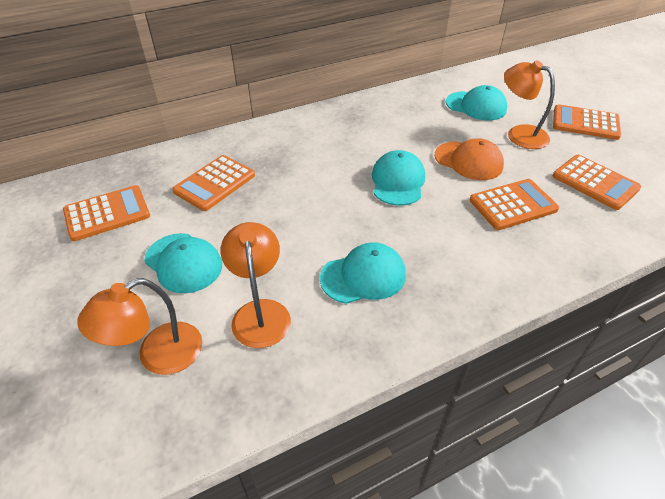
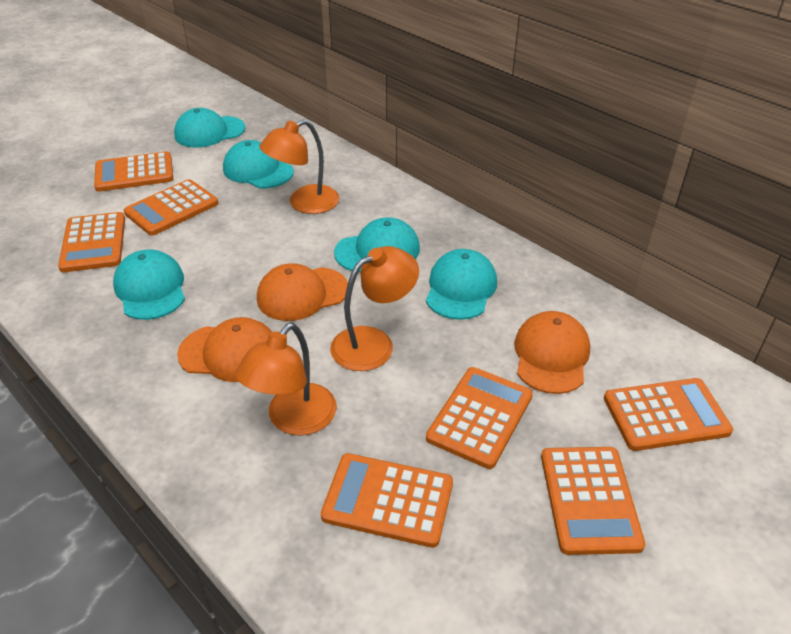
orange calculator: [63,185,150,241] [172,155,255,211] [469,179,559,230] [552,155,641,210] [553,104,621,140] = 5 -> [58,212,125,272] [94,152,173,192] [124,179,218,236] [321,453,453,548] [426,367,533,469] [541,447,645,555] [604,378,733,451] = 7
orange cap: [435,138,504,180] = 1 -> [177,317,272,382] [257,263,348,321] [514,311,590,394] = 3
turquoise cap: [144,233,222,293] [320,242,406,304] [372,150,425,206] [446,85,507,121] = 4 -> [113,250,185,320] [174,108,246,148] [223,140,294,188] [334,217,420,272] [426,249,497,320] = 5

